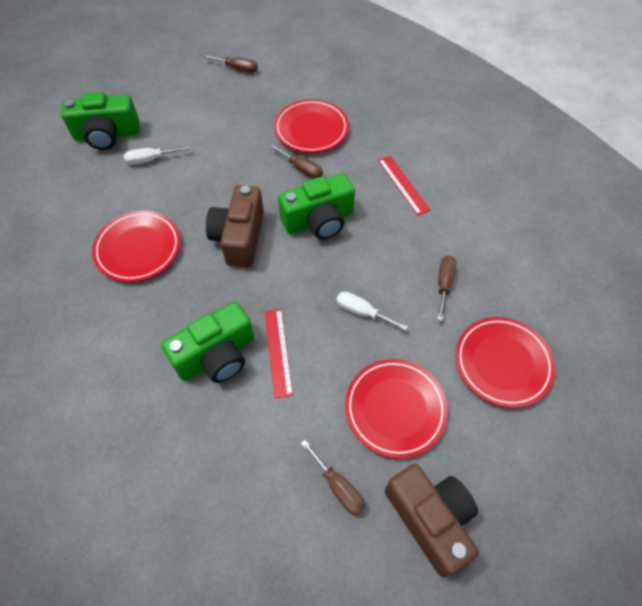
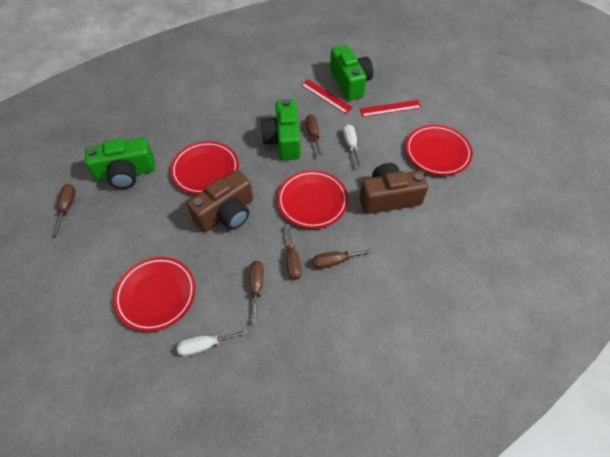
brown screwdriver: [204,55,258,73] [270,145,323,179] [301,440,365,516] [437,256,456,321] = 4 -> [53,184,76,235] [250,261,264,324] [285,224,302,280] [306,115,322,156] [313,248,375,269] = 5

